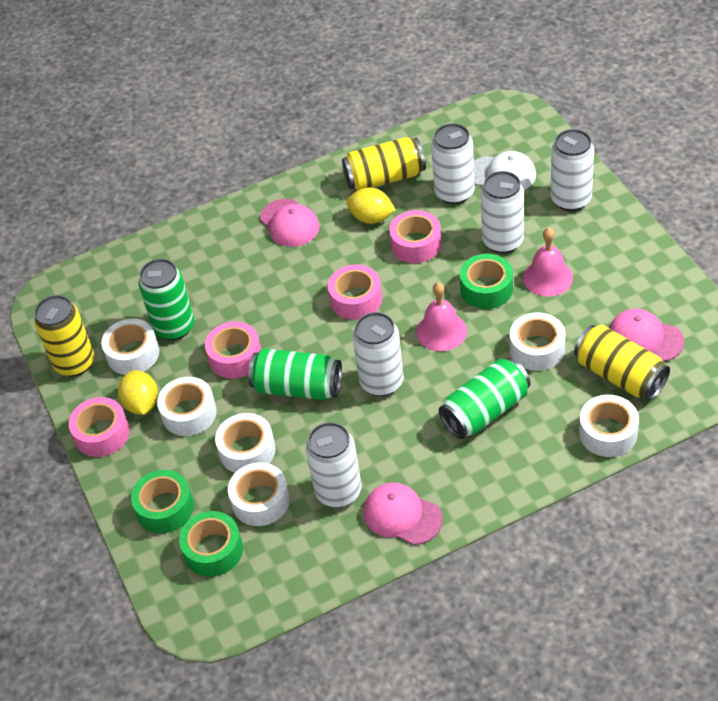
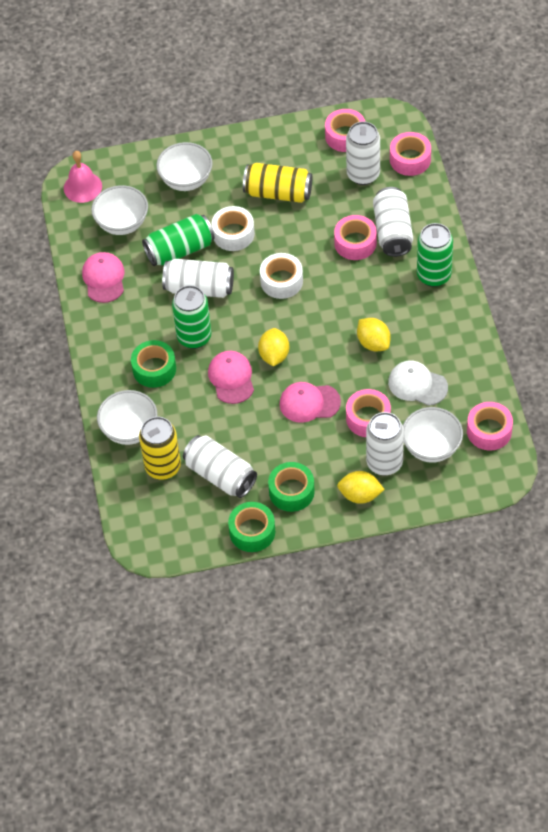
pink bell: [416,282,467,351] [523,227,573,297] = 2 -> [64,151,102,203] = 1
pink tape: [69,397,130,457] [205,321,261,379] [328,265,382,320] [389,210,442,263] = 4 -> [325,109,366,152] [334,215,377,260] [346,389,391,437] [390,132,431,176] [467,402,513,451] = 5
white bowl: none = 0 -> [91,185,148,235] [97,390,158,445] [156,142,213,191] [403,407,463,463] = 4
white tape: [101,319,159,375] [157,377,217,436] [215,413,276,473] [228,462,290,526] [510,313,565,371] [579,395,639,457] = 6 -> [211,206,255,251] [260,253,303,299] = 2
yellow can: [34,295,94,377] [342,137,426,191] [574,325,670,400] = 3 -> [139,417,181,480] [243,163,312,203] = 2
yellow lemon: [118,370,158,415] [346,187,396,224] = 2 -> [258,328,289,366] [337,471,385,504] [357,318,391,351] = 3

